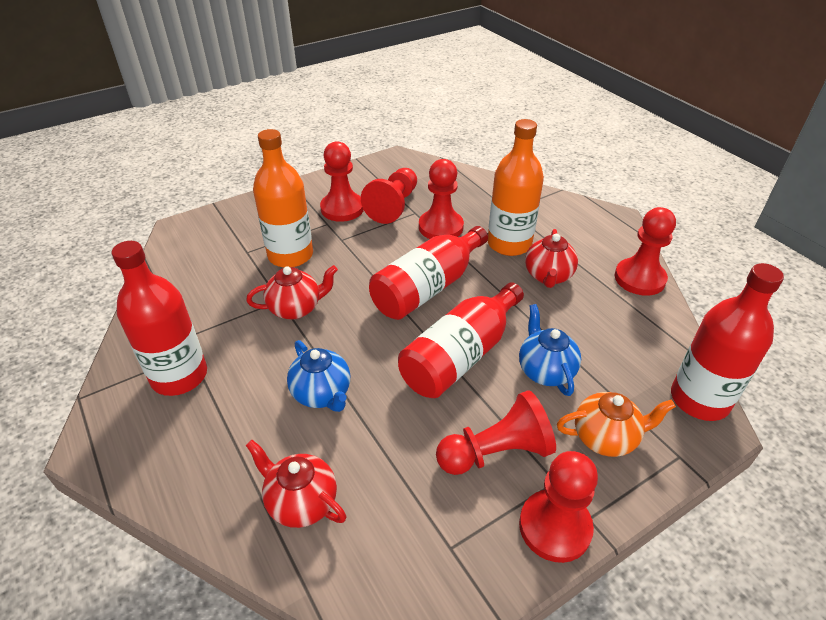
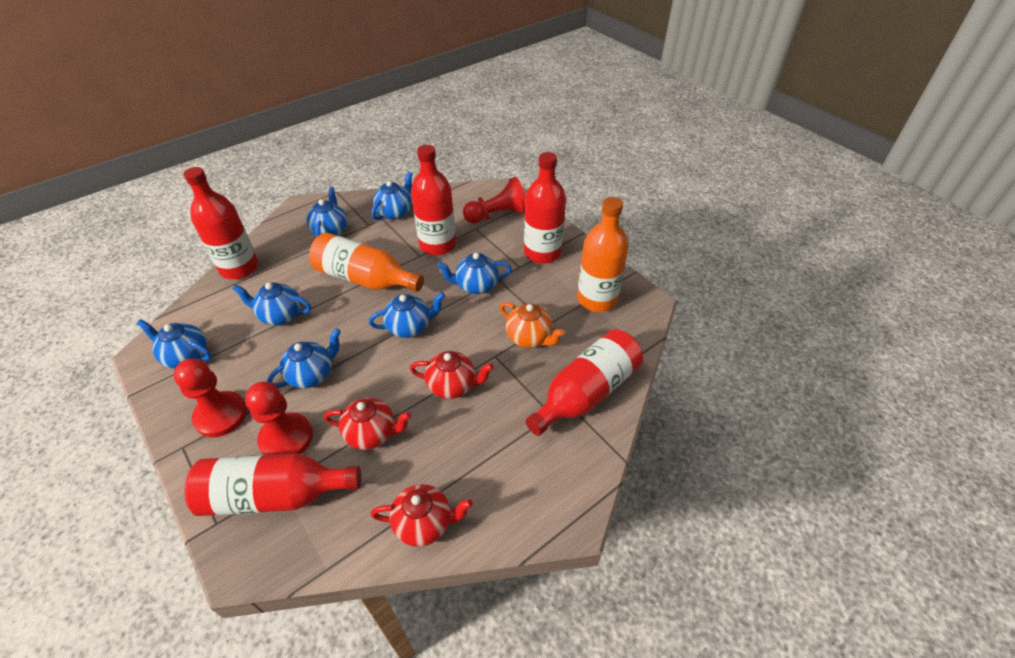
blue teapot: [287,340,350,412] [519,304,581,396] = 2 -> [137,319,212,369] [233,282,311,325] [267,328,341,389] [306,187,347,238] [369,292,445,338] [371,171,413,220] [437,253,512,294] = 7
red bottle: [112,241,207,396] [369,226,488,320] [398,282,524,398] [671,263,784,421] = 4 -> [183,167,259,279] [184,453,361,516] [411,145,456,255] [524,152,566,264] [526,329,643,436] = 5
red pawn: [320,141,364,222] [361,168,417,224] [419,159,464,239] [436,390,556,475] [519,451,598,563] [615,207,676,296] = 6 -> [174,359,247,437] [245,382,313,455] [463,177,526,223] = 3

